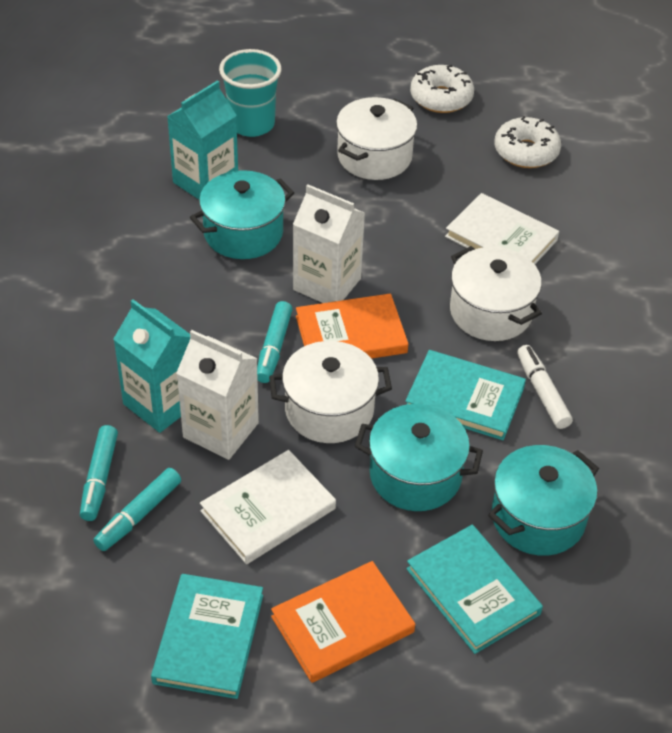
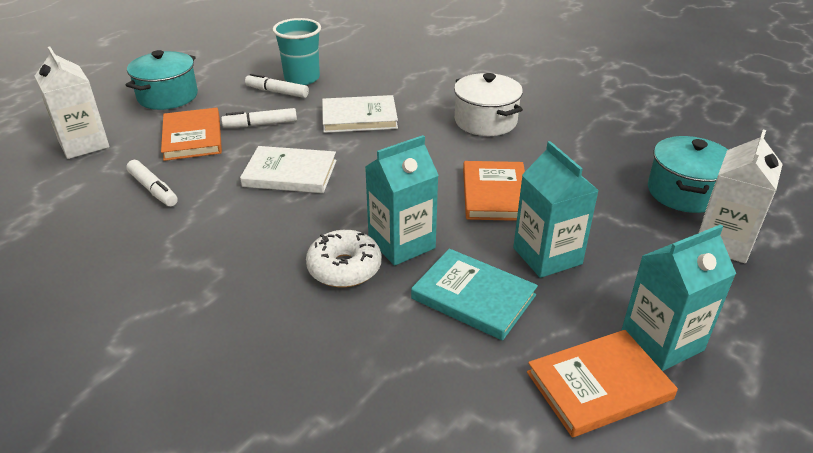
orange book: [271,561,415,683] [296,294,408,359] = 2 -> [161,108,222,161] [463,161,525,221] [527,330,678,437] = 3
turquoise book: [151,574,263,699] [405,350,526,440] [406,525,543,654] = 3 -> [411,249,538,341] = 1
turquoise carton: [113,299,190,433] [167,81,238,199] = 2 -> [365,135,439,266] [513,141,599,278] [621,224,736,371] = 3
turquoise marker: [80,425,118,521] [93,468,181,551] [257,301,293,383] = 3 -> none = 0
turquoise pot: [190,170,294,259] [355,404,483,511] [488,445,599,556] = 3 -> [126,50,198,110] [648,136,728,213] = 2
white donut: [410,65,474,113] [495,116,561,168] = 2 -> [306,230,382,287] = 1
white marker: [517,345,573,429] = 1 -> [126,160,178,206] [221,108,297,128] [245,73,309,98] = 3
white pot: [269,341,392,443] [336,97,417,180] [450,246,542,341] = 3 -> [454,73,523,136] = 1

